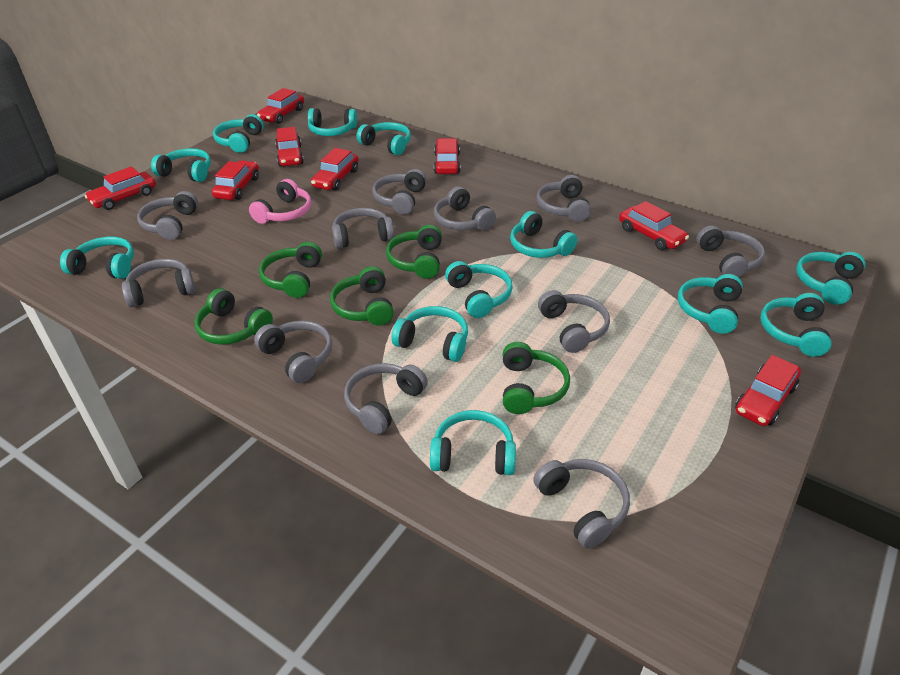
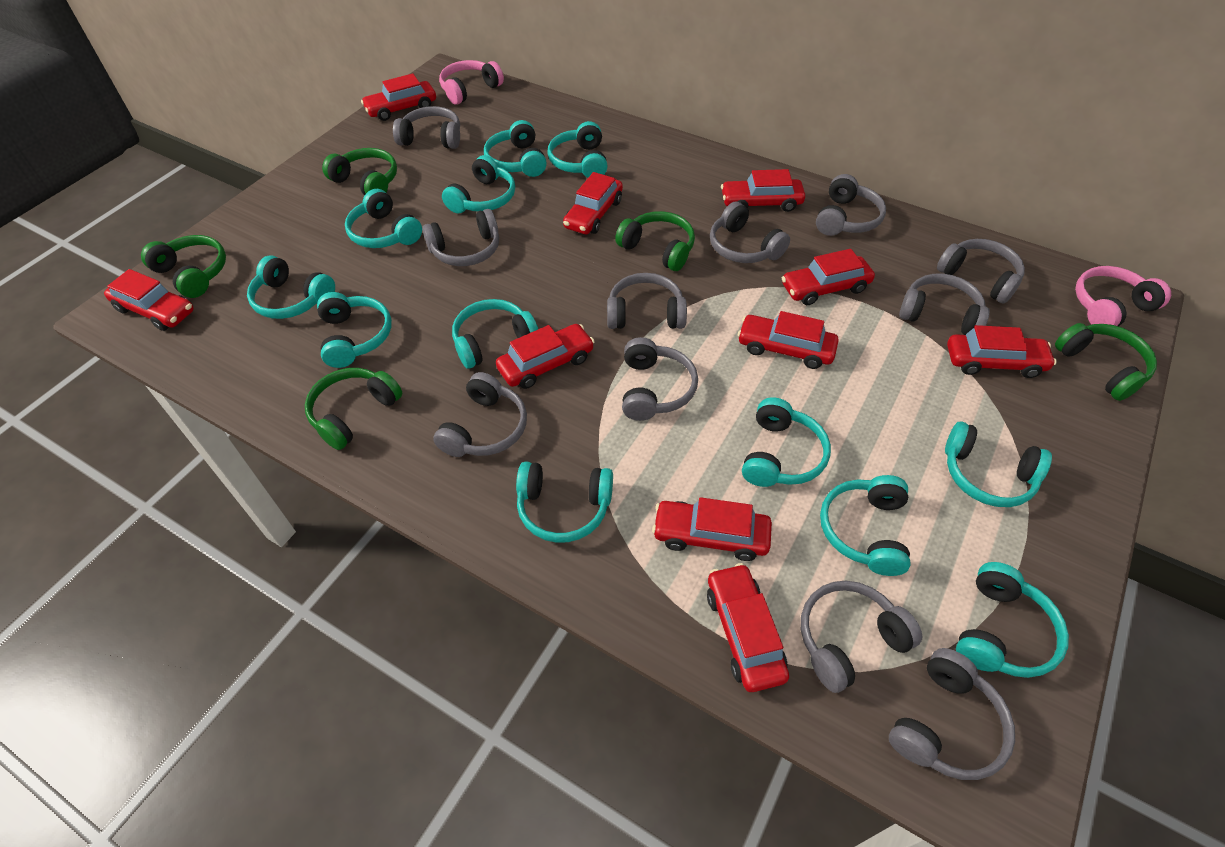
pink headphones: [249,179,311,224] = 1 -> [439,60,504,105] [1075,266,1171,326] = 2
red car: [84,167,156,210] [212,160,259,200] [257,88,304,124] [275,127,304,166] [311,148,359,190] [434,138,460,174] [619,201,689,250] [735,355,801,426] = 8 -> [104,269,194,331] [361,73,436,121] [496,324,595,389] [563,172,623,234] [652,497,772,561] [707,563,789,692] [721,169,805,212] [738,311,839,369] [782,249,875,305] [947,325,1057,378] = 10

